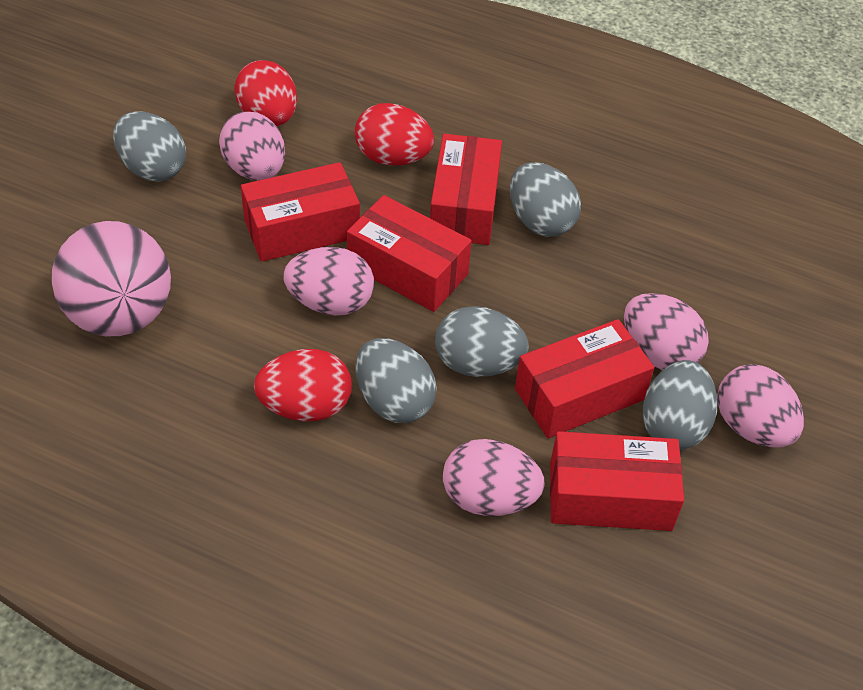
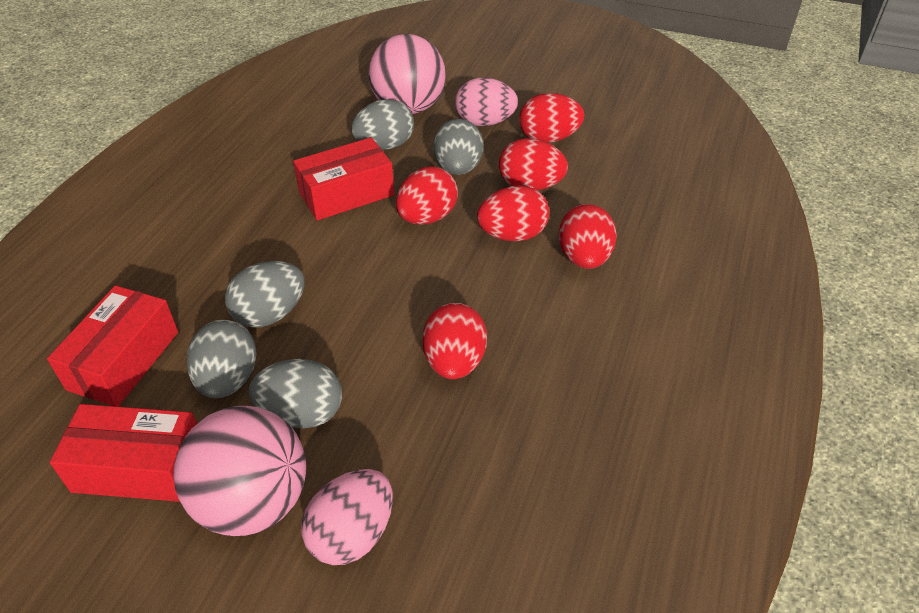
pink ball: [52,221,171,336] = 1 -> [173,406,306,536] [369,34,446,114] = 2
pink egg: [219,111,285,180] [283,247,374,316] [443,439,545,516] [624,293,709,370] [717,364,804,448] = 5 -> [301,469,393,565] [455,78,518,126] = 2
red box: [241,162,360,262] [347,195,471,312] [430,134,502,245] [515,319,654,438] [550,431,684,531] = 5 -> [47,285,178,407] [50,404,197,502] [293,137,394,220] = 3
red egg: [234,60,297,126] [254,349,352,421] [355,103,434,165] = 3 -> [396,166,458,225] [422,303,487,379] [477,185,549,241] [499,138,568,190] [519,93,584,143] [559,204,617,269] = 6

